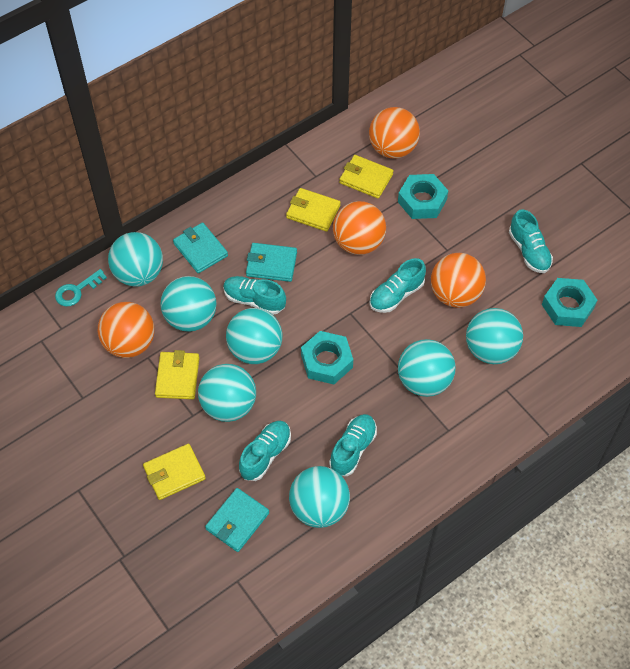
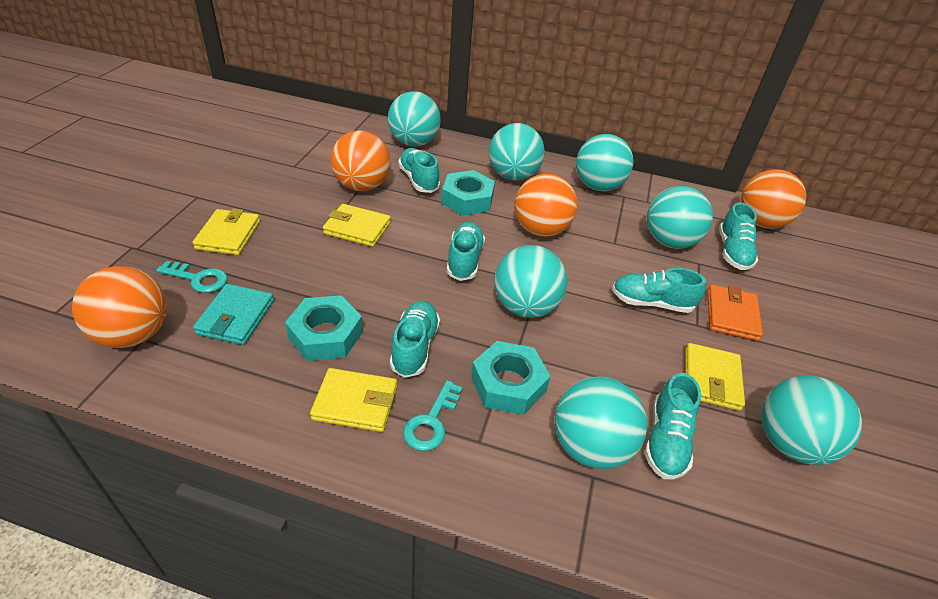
orange wallet: none = 0 -> [707,285,763,341] = 1
turquoise key: [55,269,107,306] = 1 -> [156,261,227,293] [403,380,463,451] = 2
turquoise shoe: [223,276,286,315] [239,421,291,481] [329,414,377,476] [369,258,426,313] [509,209,553,273] = 5 -> [390,301,440,378] [398,148,440,193] [447,222,485,281] [612,268,706,313] [644,373,701,480] [719,203,758,270] = 6
turquoise wallet: [173,223,228,273] [205,488,269,552] [246,243,297,282] = 3 -> [193,284,274,345] = 1

